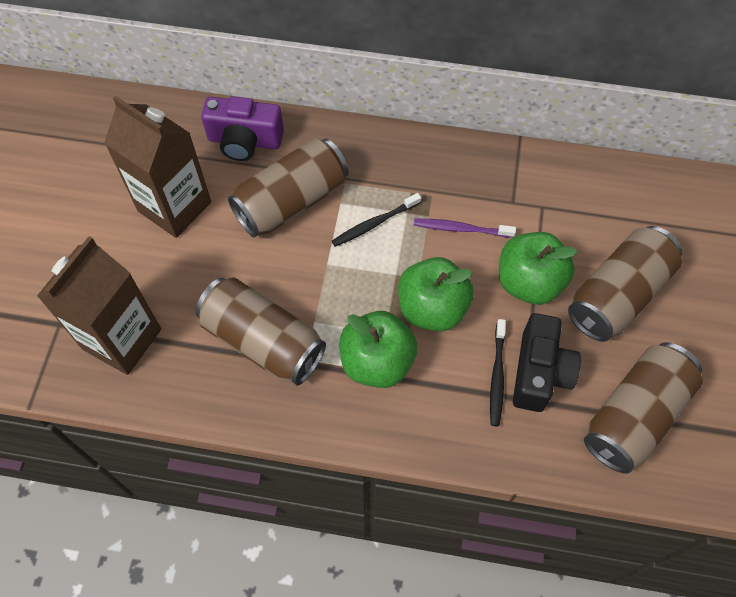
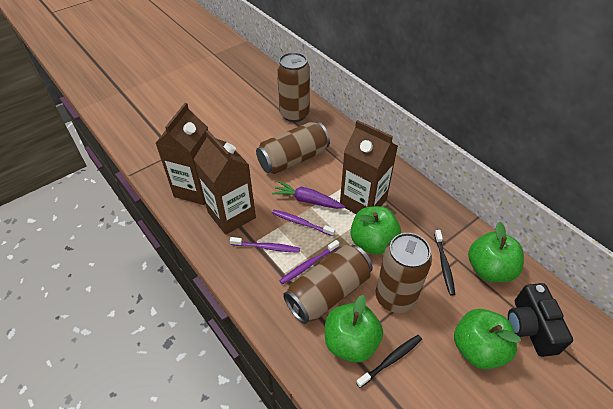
brown carton: [37,236,161,375] [104,96,211,238] = 2 -> [156,103,208,205] [194,130,256,235] [340,120,398,214] = 3
green apple: [340,311,418,388] [398,257,474,331] [499,232,577,305] = 3 -> [325,295,383,363] [351,206,401,255] [454,309,521,369] [468,222,524,282] = 4
purple camera: [201,96,284,161] = 1 -> none = 0
purple carrot: none = 0 -> [272,181,345,209] = 1
purple toothbrush: [414,219,516,238] = 1 -> [230,237,300,253] [272,210,335,236] [279,240,339,285] = 3

